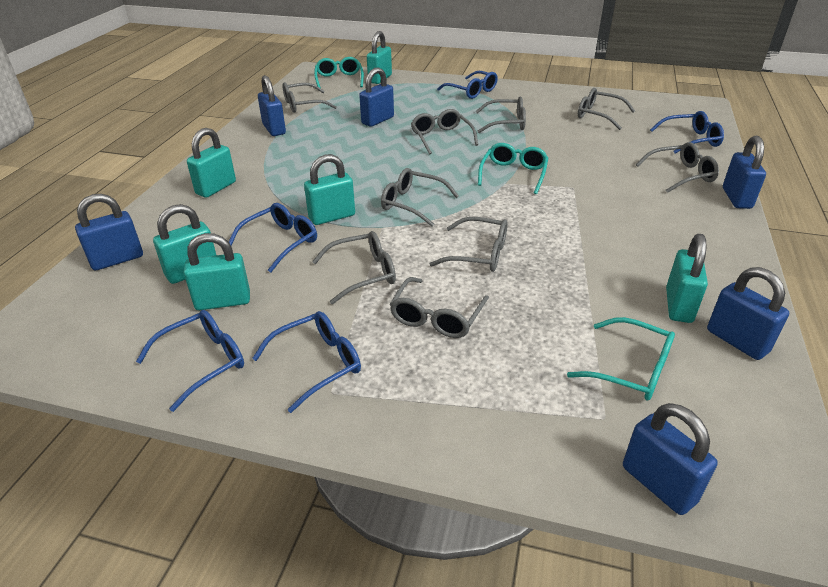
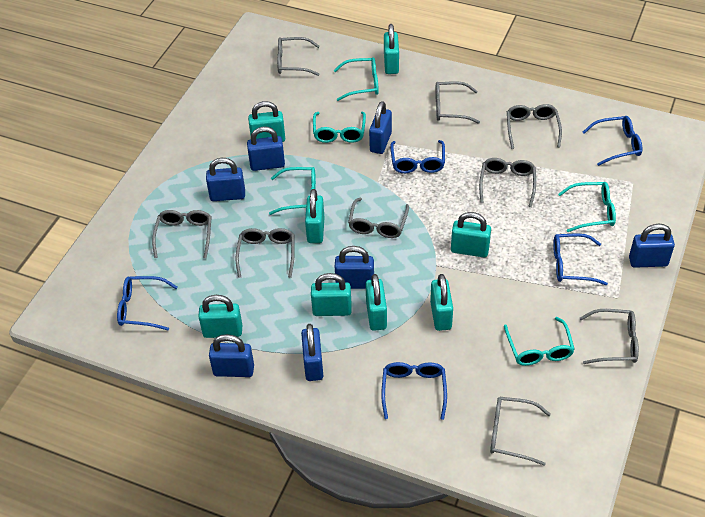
blue padlock: [75,194,143,270] [258,75,286,136] [359,67,394,127] [623,403,718,515] [707,267,789,360] [723,136,766,209] = 6 -> [206,158,245,201] [209,334,254,377] [247,127,285,171] [301,324,323,381] [335,246,374,289] [369,101,392,154] [629,224,675,268] = 7
turquoise glasses: [314,57,364,89] [478,143,548,194] [567,317,675,401] = 3 -> [269,167,316,215] [313,112,366,143] [334,57,379,101] [504,317,575,366] [558,182,616,232] = 5
turquoise padlock: [153,204,216,284] [184,233,250,310] [187,128,236,198] [304,154,355,225] [367,31,392,84] [666,234,708,323] = 6 -> [198,295,242,338] [248,101,285,142] [305,189,325,243] [311,273,352,316] [366,274,387,331] [384,24,399,74] [430,274,453,331] [451,212,491,257] = 8

